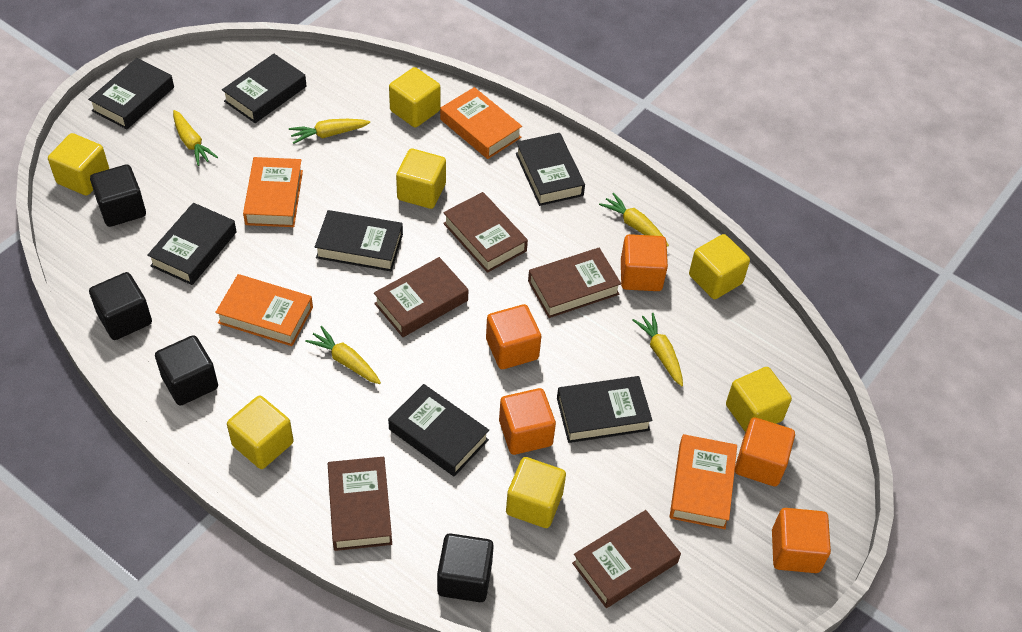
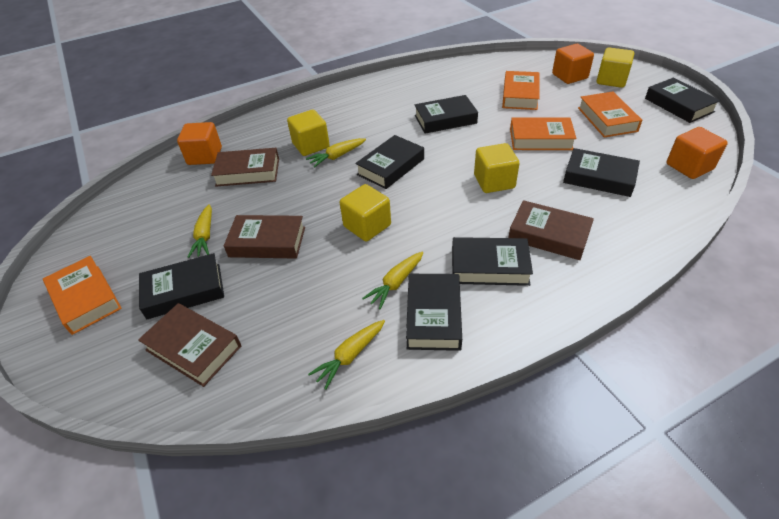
black cube: [89,272,152,340] [90,164,146,227] [155,335,218,406] [437,533,494,602] = 4 -> none = 0
brown book: [328,457,392,551] [374,257,468,337] [443,192,528,273] [528,248,621,318] [572,510,681,608] = 5 -> [138,303,241,387] [211,148,279,187] [224,215,305,259] [508,200,594,260] = 4
orange cube: [486,304,541,369] [499,388,556,455] [621,234,668,291] [735,417,795,486] [772,508,831,573] = 5 -> [177,122,222,165] [552,44,594,84] [666,127,728,179] = 3
yellow carrot: [173,110,218,166] [289,119,370,144] [305,326,381,384] [599,193,669,247] [633,313,683,386] = 5 -> [188,204,212,258] [306,138,366,168] [308,320,385,390] [362,252,423,309] = 4
yellow cube: [48,133,109,196] [227,395,294,469] [389,67,440,128] [396,148,446,209] [506,457,566,528] [689,234,750,299] [726,367,792,433] = 7 -> [287,110,330,156] [340,184,391,241] [474,143,520,193] [597,48,634,88] = 4

